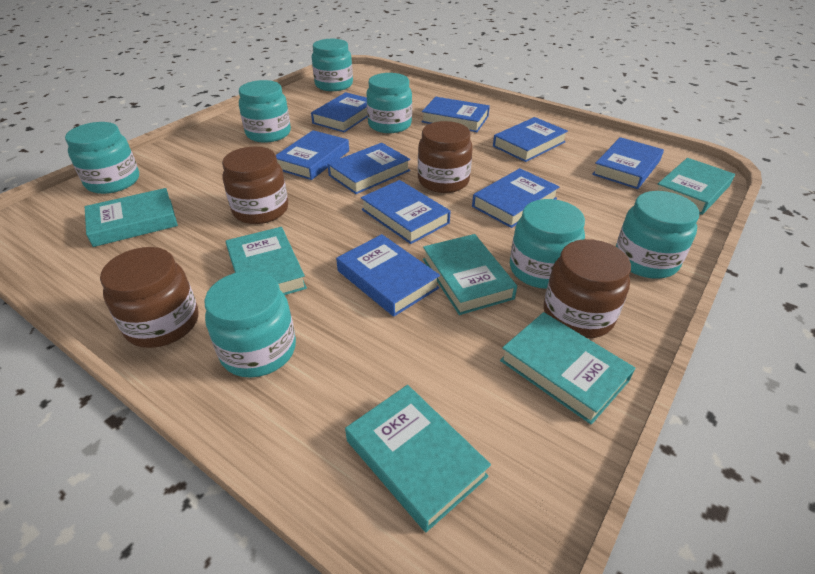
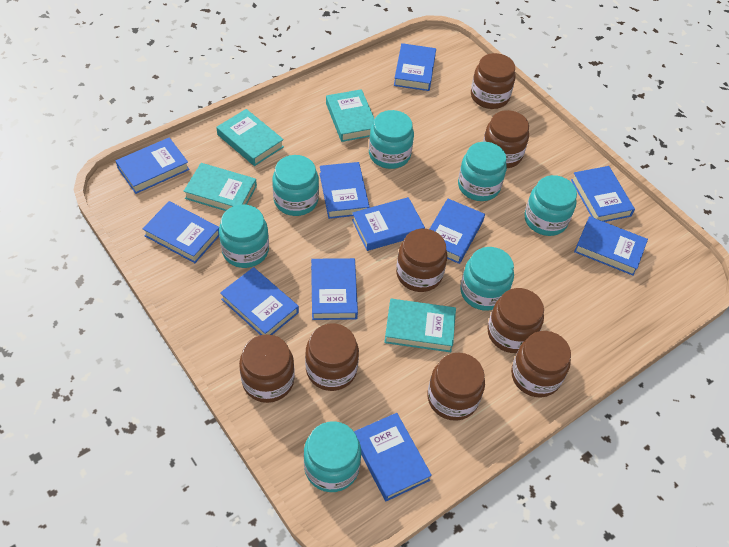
blue book: [276,130,349,180] [311,92,368,132] [327,143,410,194] [336,234,440,317] [361,180,451,244] [422,97,490,132] [472,168,559,228] [493,117,568,162] [592,137,664,189] = 9 -> [116,137,190,194] [142,201,219,263] [220,267,299,335] [311,258,358,320] [320,162,370,219] [352,197,425,251] [354,413,432,501] [394,43,436,91] [430,199,485,264] [571,166,635,222] [574,216,648,276] = 11
brown jar: [100,247,199,348] [222,147,288,224] [418,121,473,193] [544,239,631,338] = 4 -> [239,334,295,403] [305,323,359,391] [396,229,448,292] [427,353,485,421] [471,53,516,109] [483,110,529,168] [487,288,544,353] [511,331,571,397] = 8
turquoise book: [85,188,178,247] [226,227,307,295] [345,385,491,532] [423,234,517,315] [500,312,635,425] [657,158,735,215] = 6 -> [183,163,257,211] [216,109,284,166] [326,89,375,142] [384,299,456,352] = 4

